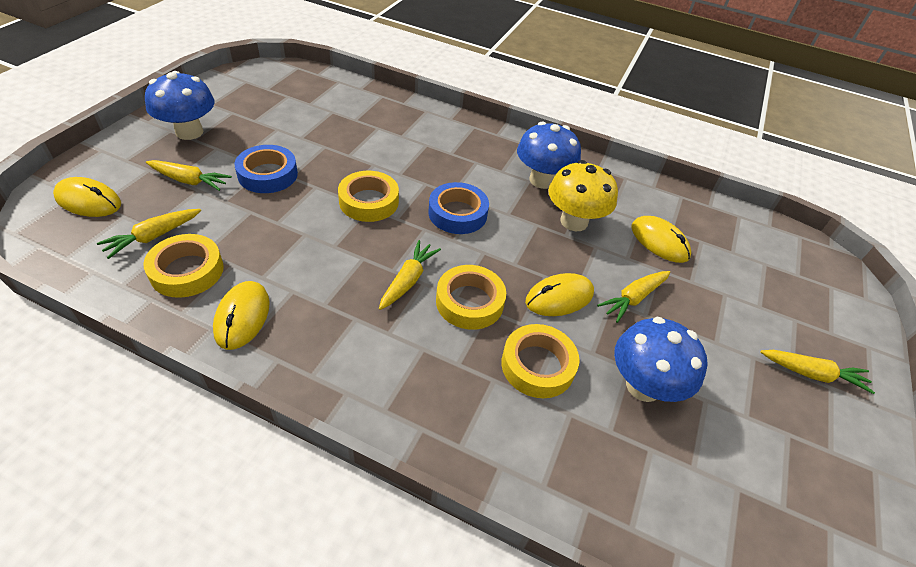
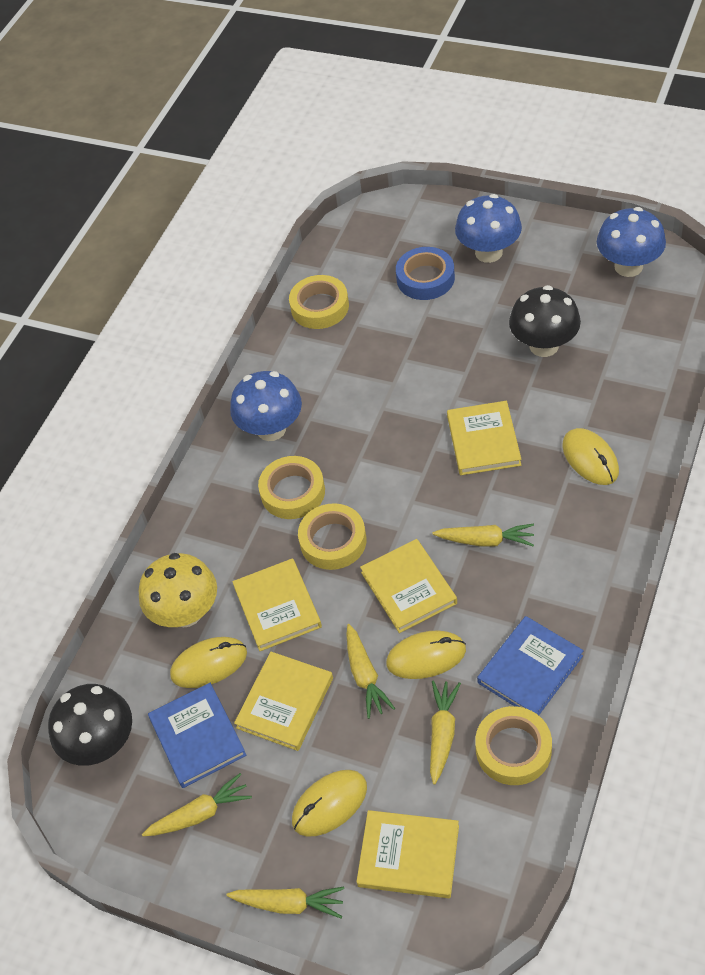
black mushroom: none = 0 -> [48,684,132,766] [509,285,581,357] = 2
blue book: none = 0 -> [148,683,246,788] [477,616,584,715] = 2
blue tape: [234,145,298,193] [429,182,489,234] = 2 -> [396,247,455,300] = 1
yellow book: none = 0 -> [232,558,322,651] [234,652,333,751] [356,810,459,898] [360,539,457,633] [447,401,521,475] = 5

